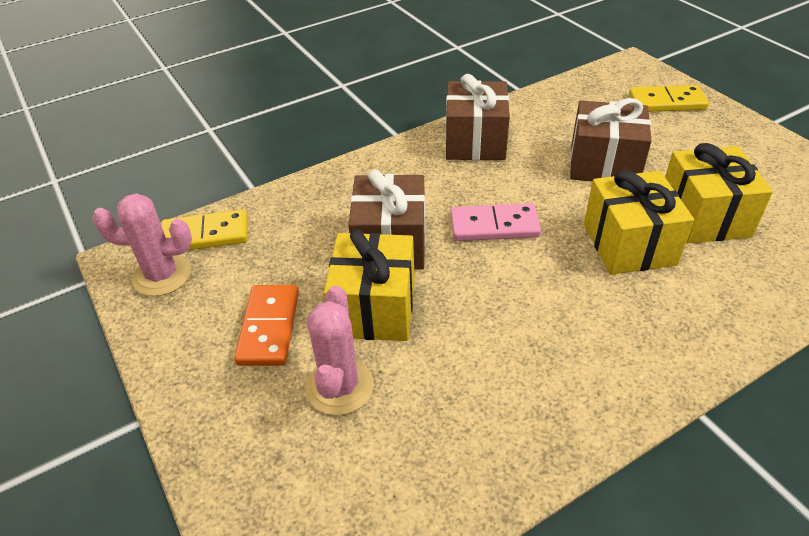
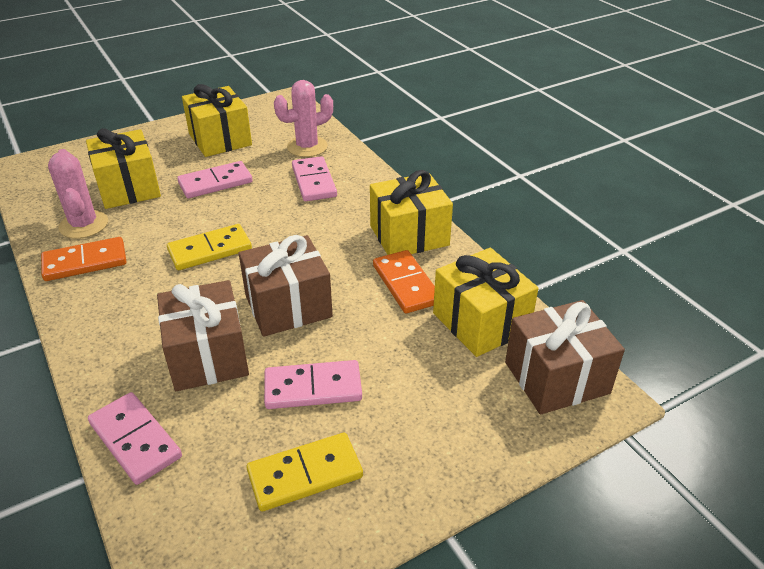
orange domino: [234,285,299,366] = 1 -> [41,237,127,281] [373,250,435,313] = 2
pink domino: [451,203,541,241] = 1 -> [88,392,182,485] [177,161,253,198] [264,360,362,409] [292,156,337,201] = 4
yellow gift: [324,229,415,341] [584,170,694,275] [665,143,773,243] = 3 -> [86,128,161,209] [182,84,252,157] [370,170,453,255] [433,248,539,357] = 4

